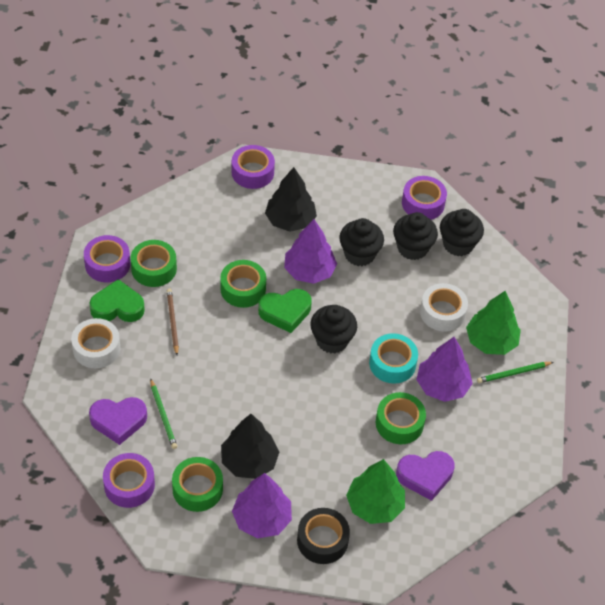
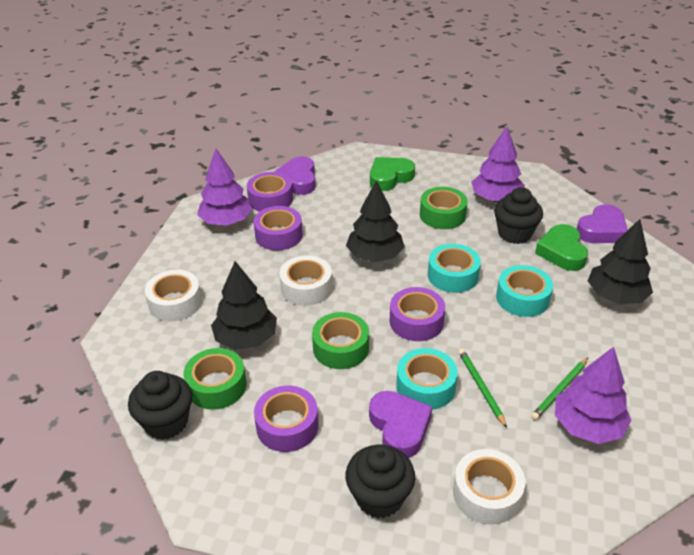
black cupcake: [310,305,357,353] [339,218,384,266] [393,212,438,260] [440,209,484,256] = 4 -> [128,371,192,440] [345,444,415,519] [494,187,543,244] = 3
black tape: [297,508,350,564] = 1 -> none = 0
black tree: [221,414,279,479] [265,167,317,232] = 2 -> [211,261,277,350] [346,181,405,262] [588,219,653,304] = 3
brown pencil: [167,289,179,355] = 1 -> none = 0
green tape: [130,240,177,287] [172,457,223,512] [220,260,266,308] [376,392,426,444] = 4 -> [183,348,247,410] [312,312,369,369] [420,187,468,229] = 3
green tree: [346,459,405,524] [466,291,521,355] = 2 -> none = 0
purple heart: [89,397,147,445] [396,451,455,501] = 2 -> [274,156,316,195] [369,391,432,458] [577,204,628,243] = 3
turquoise tape: [369,333,418,384] = 1 -> [396,348,458,410] [428,244,481,293] [496,265,553,317] = 3
white tape: [71,318,120,368] [420,283,468,332] = 2 -> [145,270,202,322] [280,255,332,306] [453,449,525,525] = 3

